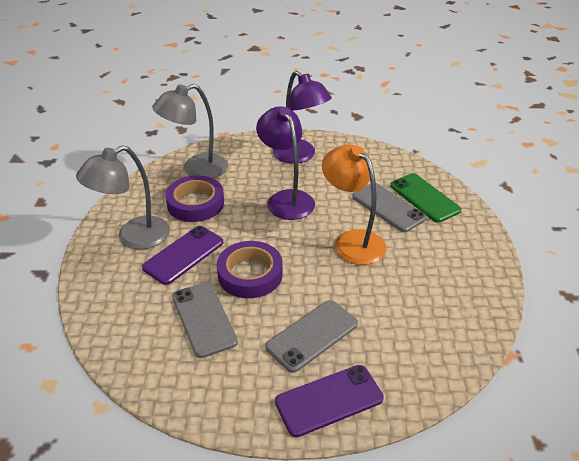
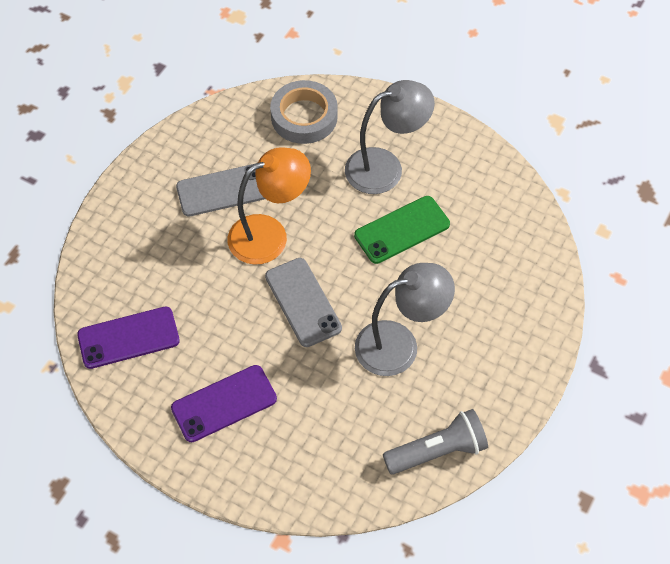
grey flashlight: none = 0 -> [383,409,488,475] = 1
grey phone: [172,282,238,358] [265,300,358,373] [352,183,427,232] = 3 -> [176,163,265,216] [265,258,342,347] = 2
grey tape: none = 0 -> [270,80,338,144] = 1
purple lamp: [256,106,315,220] [273,71,332,164] = 2 -> none = 0
purple tape: [165,175,224,222] [217,241,283,298] = 2 -> none = 0

